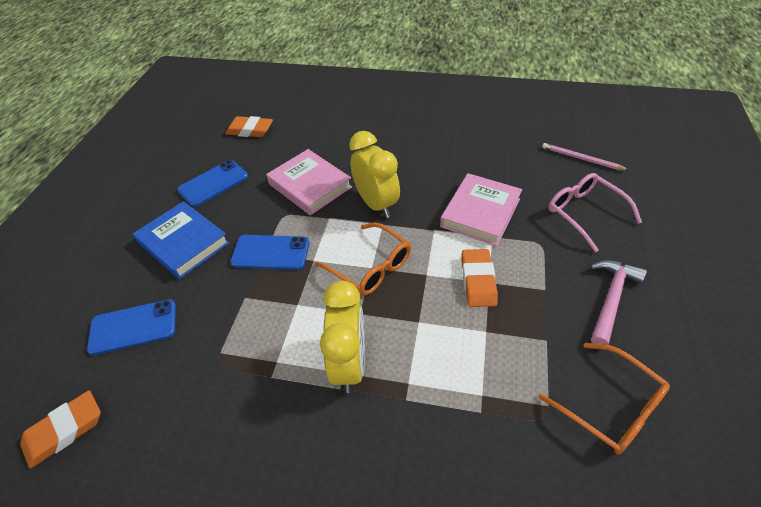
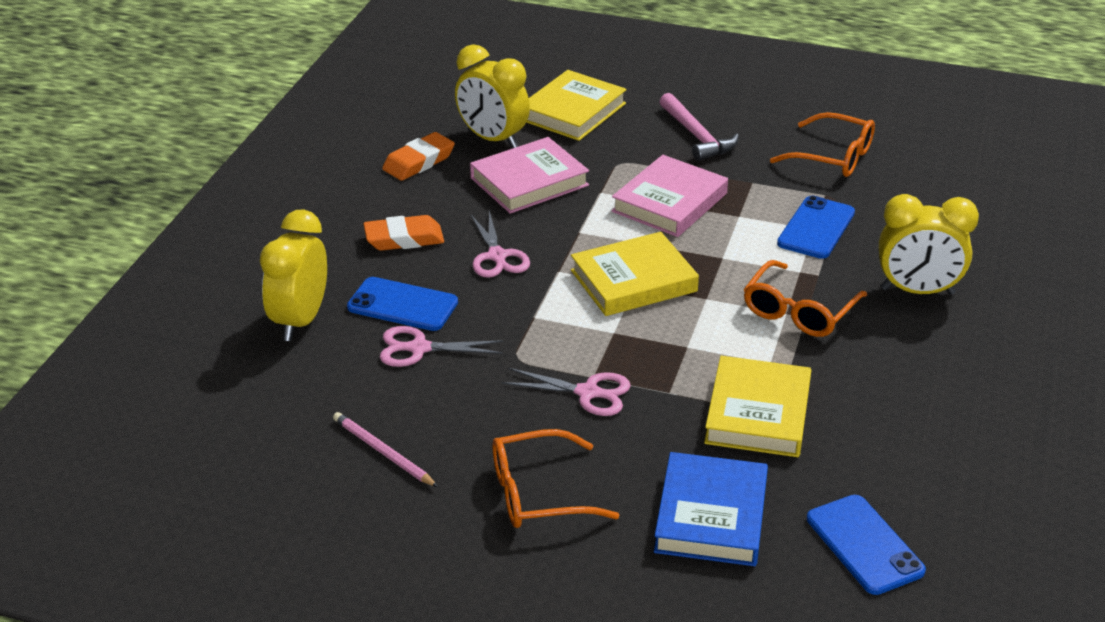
orange eraser: [20,390,101,469] [225,116,273,137] [462,249,498,307] = 3 -> [363,215,444,251] [382,132,455,181] = 2
orange glasses: [315,223,411,295] [538,343,670,455] = 2 -> [493,429,619,528] [743,260,867,337] [770,112,875,177] = 3
pink glasses: [548,173,642,252] = 1 -> none = 0
pink scissors: none = 0 -> [380,326,504,367] [471,211,530,278] [502,368,631,416] = 3
yellow book: none = 0 -> [526,70,627,141] [571,232,699,316] [704,356,811,457] = 3
yellow clock: [320,281,365,393] [349,131,400,218] = 2 -> [260,209,327,341] [455,44,530,149] [879,194,979,295] = 3

